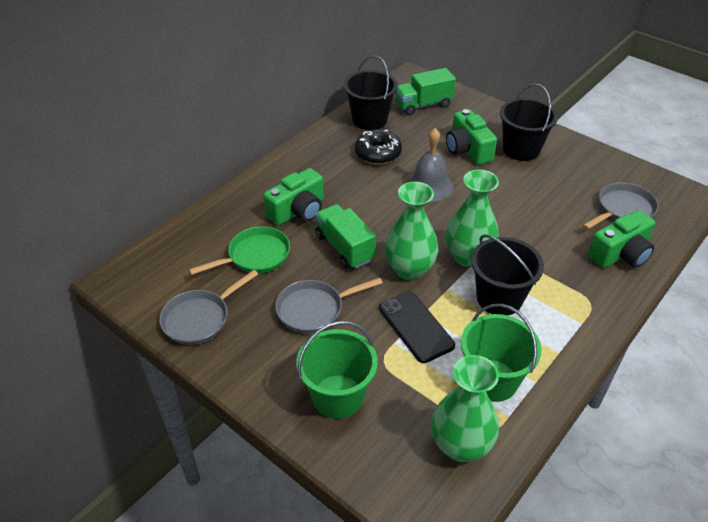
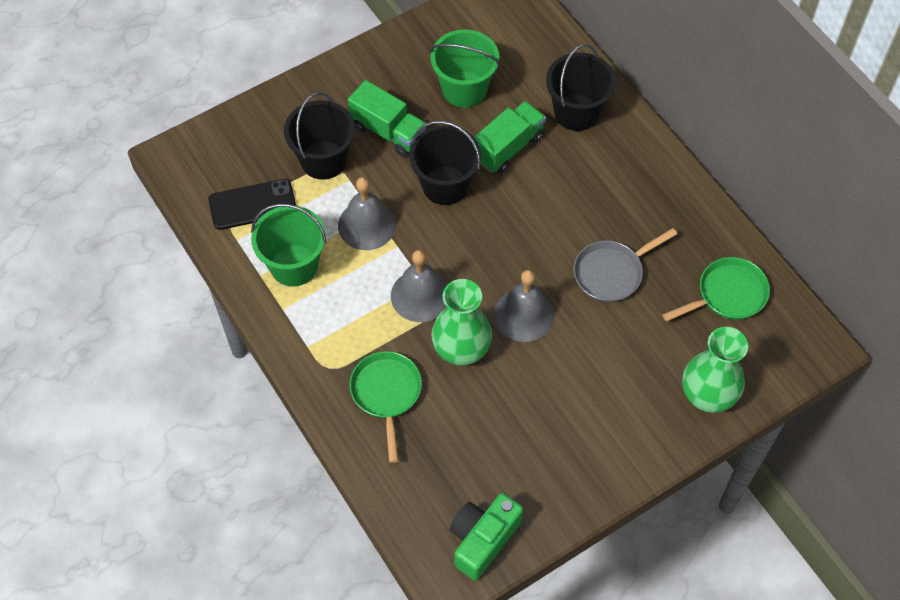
black donut: [355,129,402,165] = 1 -> none = 0
green camera: [263,168,324,225] [446,109,497,165] [588,210,655,268] = 3 -> [450,493,523,580] = 1
green pan: [189,226,290,275] = 1 -> [350,351,422,463] [662,257,770,322] = 2
green vase: [385,182,438,280] [431,355,499,462] [446,170,499,267] = 3 -> [431,279,492,366] [682,327,748,413] = 2
grey bell: [406,128,453,202] = 1 -> [338,177,396,250] [391,250,447,322] [494,270,554,342] = 3
grey pan: [159,270,258,345] [275,277,382,334] [583,182,658,230] = 3 -> [573,228,677,303] = 1

